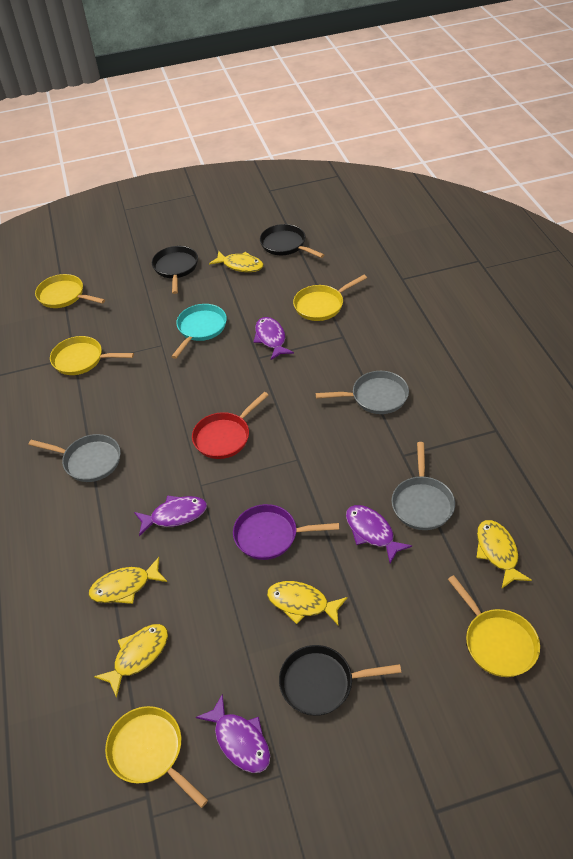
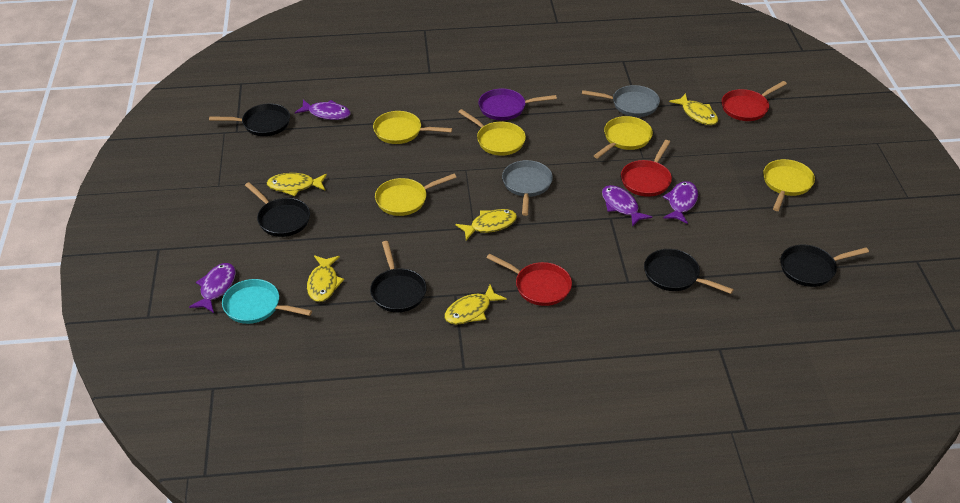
black pan: [152,246,198,294] [260,224,324,258] [279,645,401,716] = 3 -> [209,104,290,136] [245,182,310,237] [370,241,427,312] [644,249,734,294] [781,245,869,287] = 5
grey pan: [28,434,121,482] [316,371,409,414] [392,442,455,530] = 3 -> [502,160,553,216] [582,85,660,117] = 2
red pan: [192,392,269,459] = 1 -> [486,254,572,306] [621,140,672,197] [722,81,787,121] = 3

